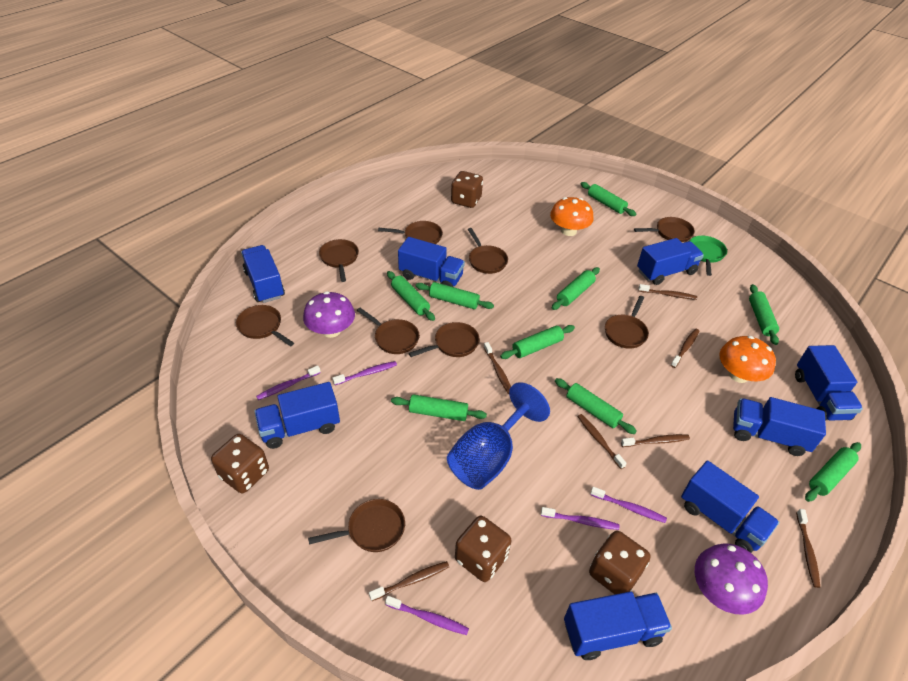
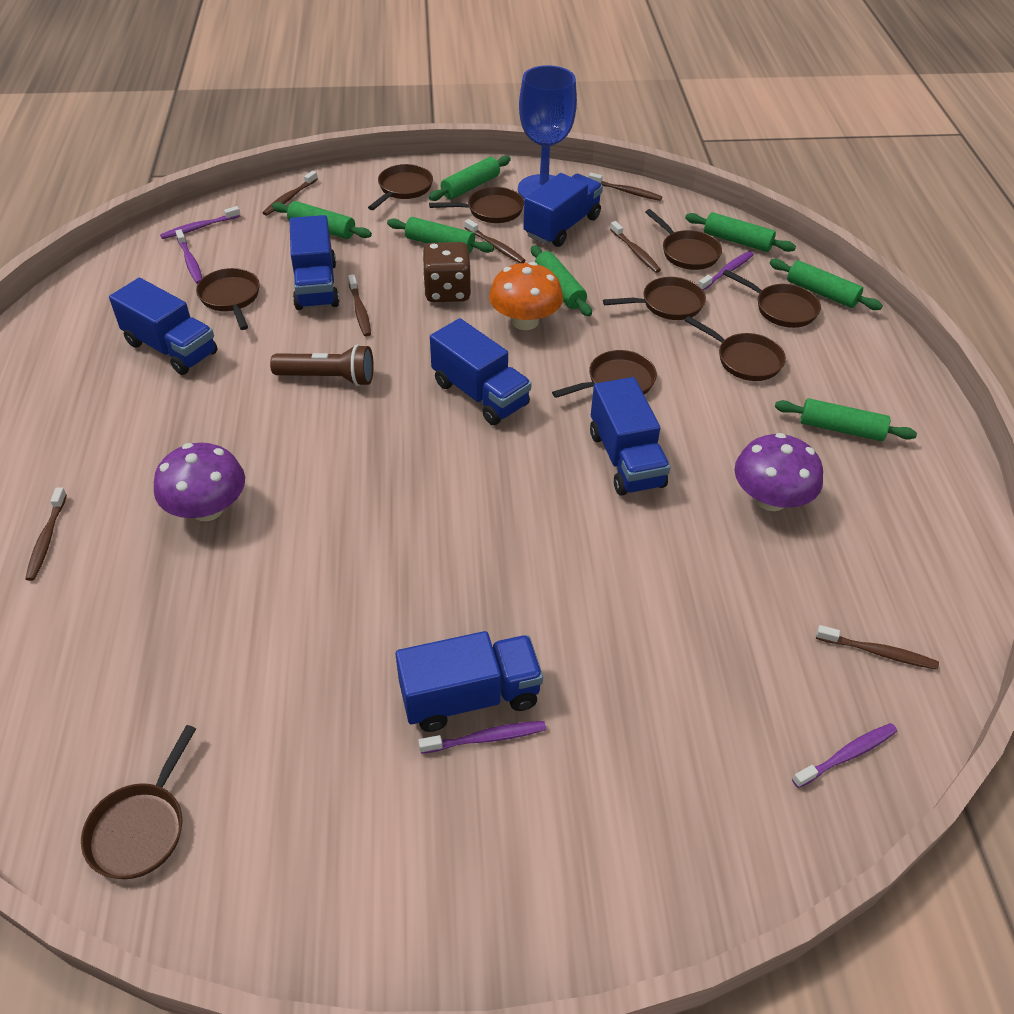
blue truck: [241,245,285,303] [254,382,340,449] [398,237,465,287] [564,591,672,660] [637,238,704,285] [681,461,779,553] [733,397,826,456] [795,345,863,421] = 8 -> [109,278,218,375] [289,215,340,310] [396,631,543,732] [430,318,532,425] [523,173,603,247] [590,377,670,496] = 6
brown dice: [211,434,269,493] [451,171,483,208] [455,516,511,582] [589,531,650,594] = 4 -> [422,242,471,302] = 1
brown flashlight: none = 0 -> [270,344,374,386] = 1
green pan: [689,236,727,276] = 1 -> none = 0
green rolling pin: [387,271,435,321] [391,394,487,421] [416,282,494,309] [500,325,575,359] [552,267,600,310] [555,378,637,434] [581,182,636,216] [749,284,779,345] [805,442,861,502] = 9 -> [272,201,372,239] [387,217,494,254] [429,156,511,201] [531,245,592,316] [685,212,796,252] [769,259,883,310] [775,398,917,441] = 7
orange mushroom: [550,197,593,236] [719,336,776,383] = 2 -> [489,262,563,330] = 1

